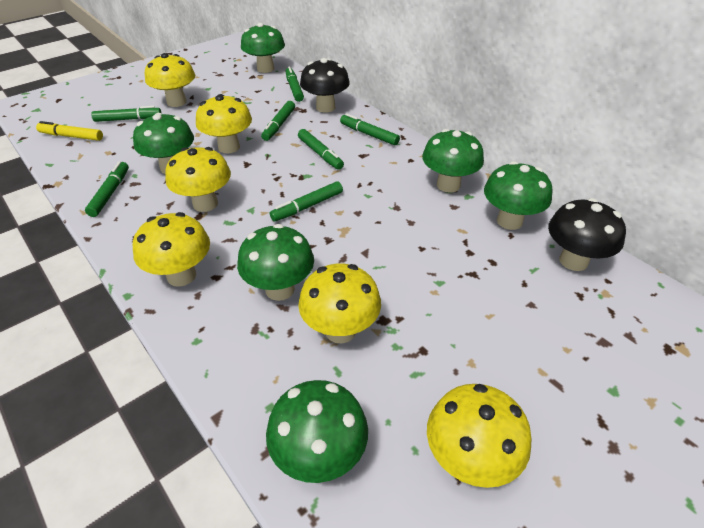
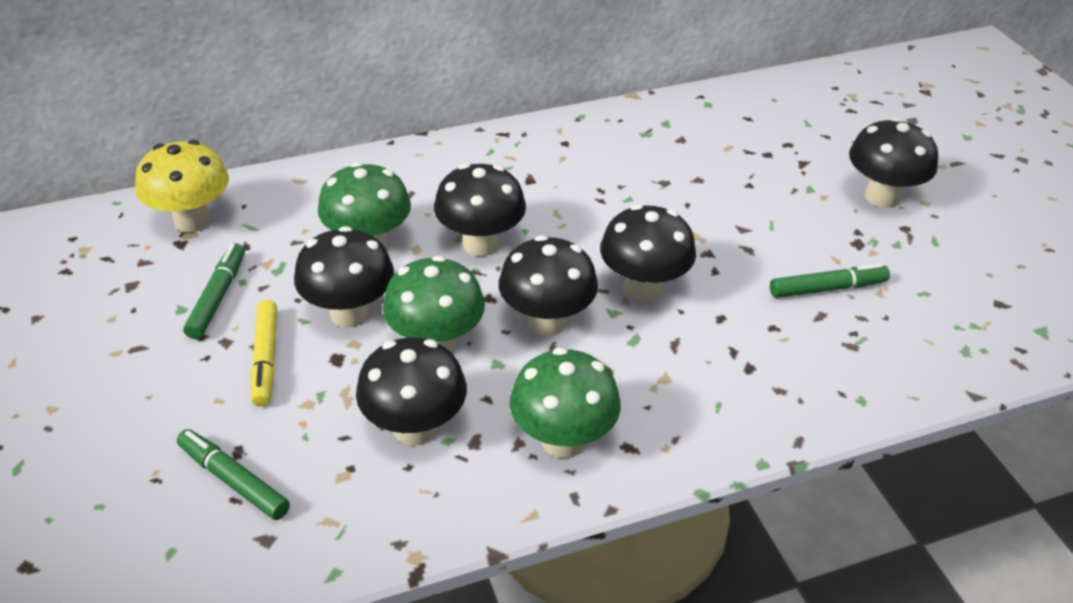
black mushroom: [300,58,350,113] [548,198,626,271] = 2 -> [294,226,394,328] [356,337,467,446] [434,163,526,256] [499,235,598,336] [600,204,696,301] [849,117,938,208] = 6
green marker: [85,161,129,217] [91,106,161,122] [261,101,295,141] [270,181,343,221] [285,67,304,102] [298,129,344,170] [340,113,400,145] = 7 -> [177,429,290,520] [183,243,245,339] [770,264,890,298] = 3
green mushroom: [133,113,194,174] [237,224,314,301] [241,23,285,73] [266,380,368,483] [422,129,484,193] [484,161,552,230] = 6 -> [318,162,411,249] [382,256,485,353] [510,348,621,458] = 3
yellow mushroom: [133,212,210,287] [145,53,195,107] [165,147,231,212] [196,94,252,153] [298,264,381,343] [427,384,532,488] = 6 -> [135,140,229,233] = 1

